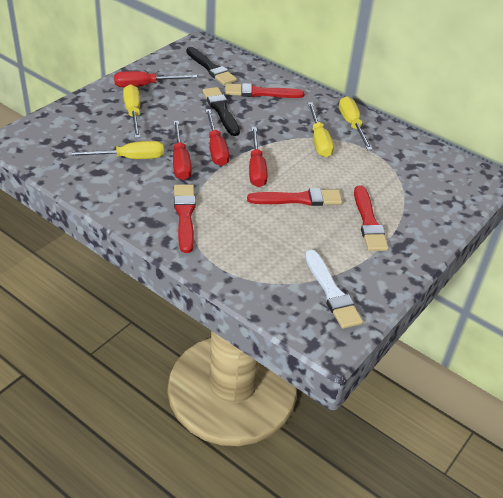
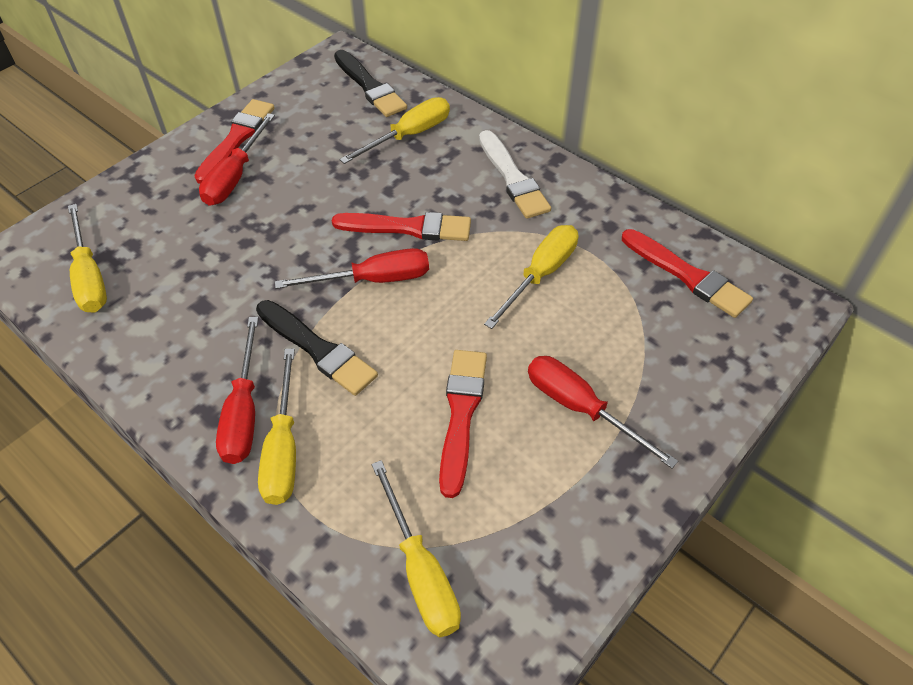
yellow screwdriver: [68,141,164,159] [123,84,141,138] [308,103,334,157] [339,96,373,150] = 4 -> [68,204,107,313] [258,349,296,505] [339,97,450,164] [372,460,461,637] [484,225,578,329] = 5

